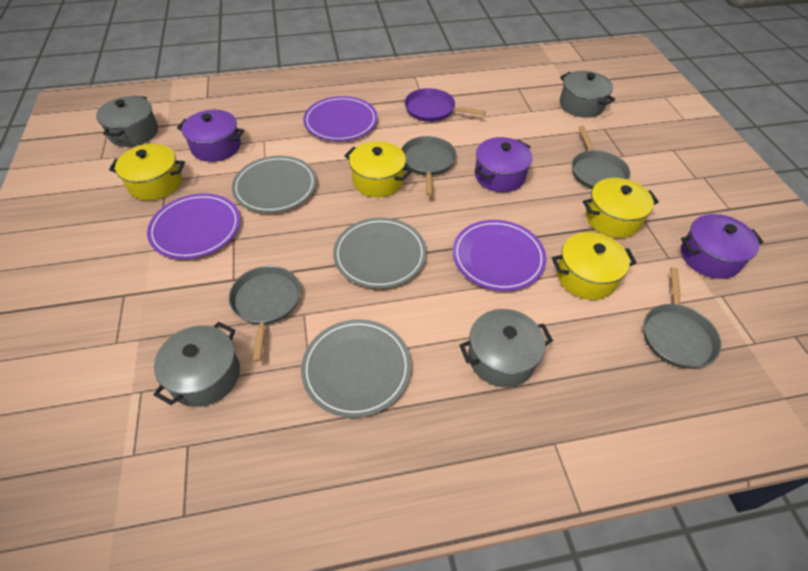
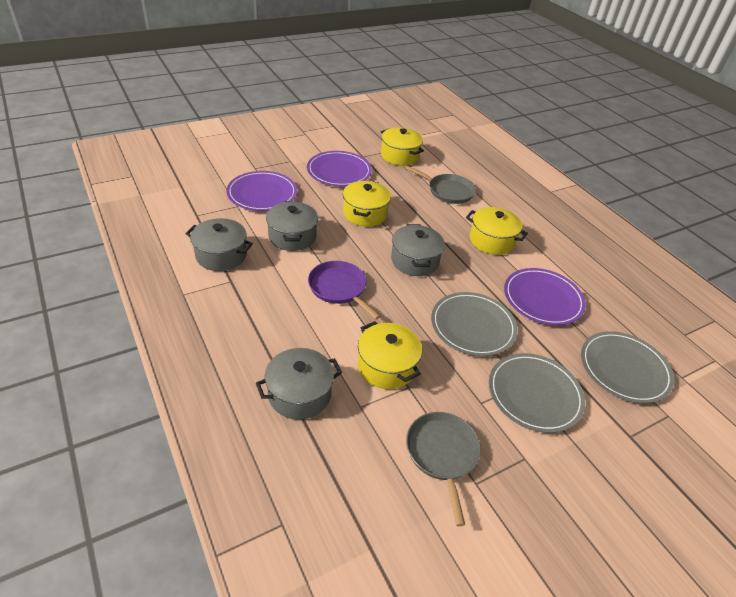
grey pan: [229,266,301,362] [401,136,457,196] [572,126,631,189] [643,267,721,369] = 4 -> [406,166,476,204] [406,412,481,526] = 2
purple pot: [177,110,244,162] [475,137,532,192] [681,214,764,279] = 3 -> none = 0

